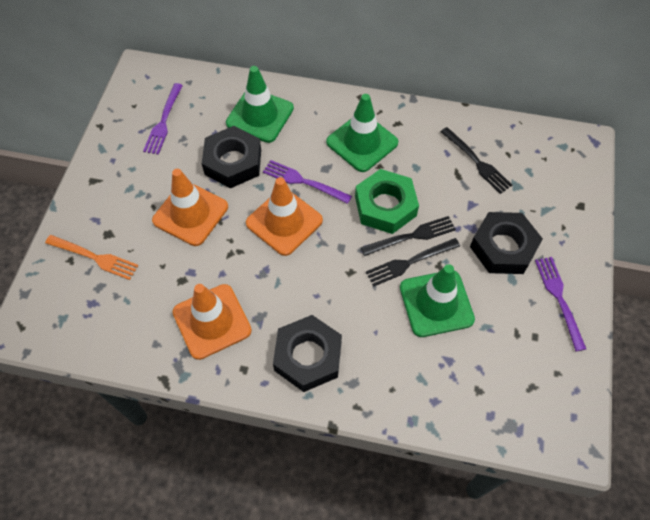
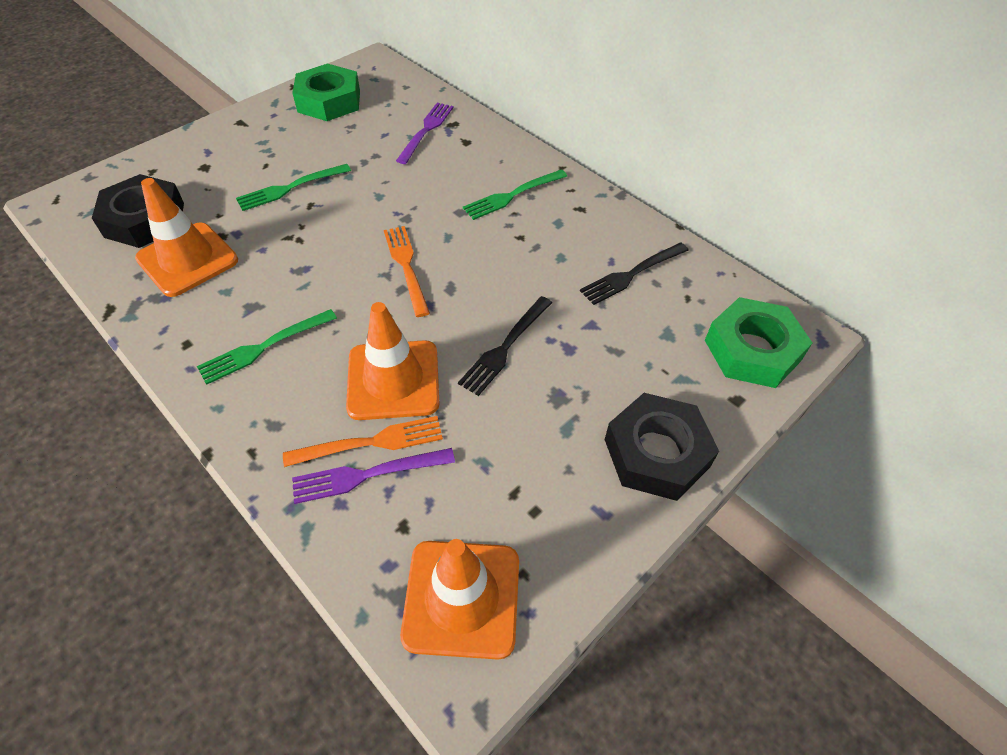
black fork: [361,216,456,256] [366,238,460,287] [440,127,512,194] = 3 -> [458,296,552,396] [580,242,689,305] = 2
black nut: [202,126,261,188] [273,315,342,392] [470,212,543,274] = 3 -> [92,174,184,248] [605,393,719,501] = 2
green fork: none = 0 -> [197,309,337,385] [236,164,351,211] [463,170,567,220] = 3
green nut: [355,169,419,234] = 1 -> [292,63,360,121] [705,297,812,388] = 2
green traffic cone: [226,66,294,143] [326,94,398,172] [400,264,475,337] = 3 -> none = 0
orange fork: [45,235,139,280] = 1 -> [283,416,443,467] [384,226,430,317] = 2
purple fork: [143,83,183,155] [263,160,352,204] [535,257,586,351] = 3 -> [292,448,455,504] [396,103,454,164] = 2

